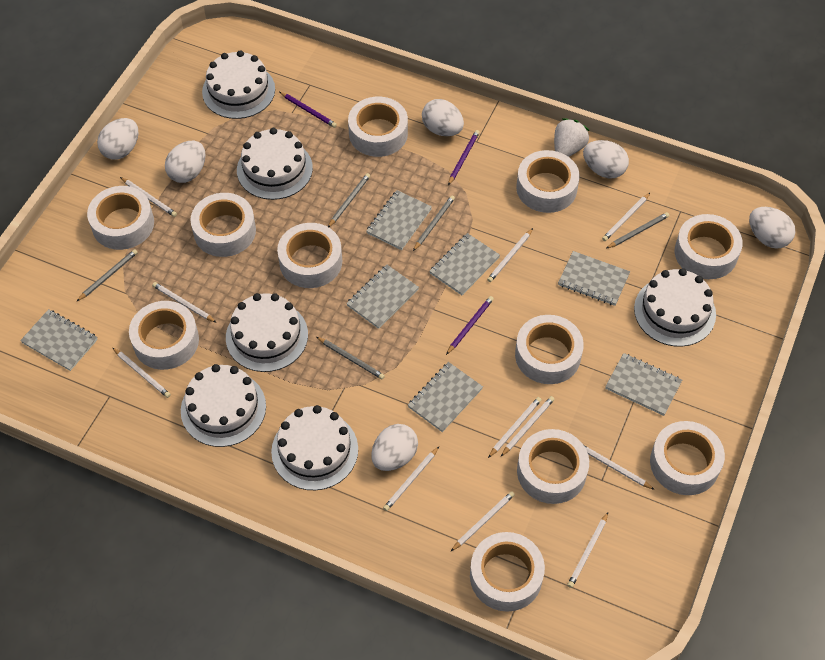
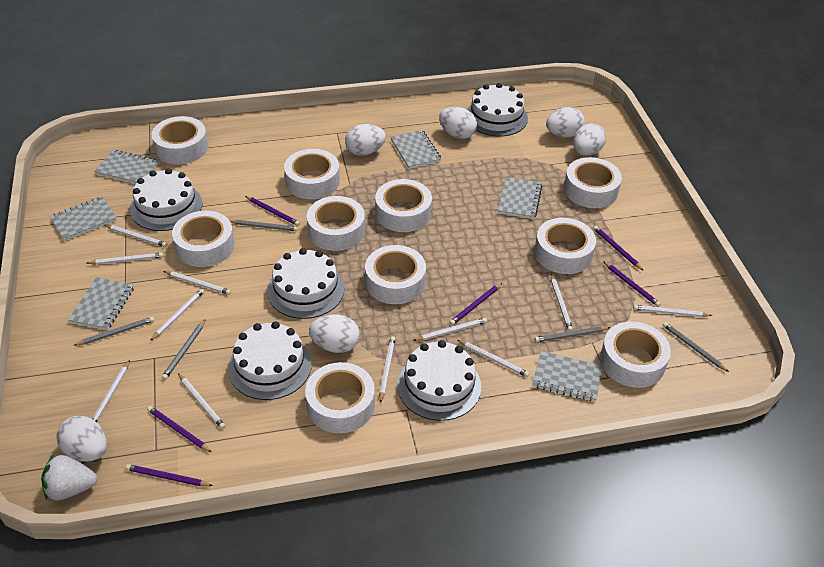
grey notebook: [20,309,98,371] [346,265,419,329] [366,190,432,250] [408,362,483,432] [429,233,500,295] [558,251,630,306] [605,353,682,416] = 7 -> [50,197,117,241] [68,277,134,330] [94,150,159,184] [391,130,441,169] [498,177,543,219] [533,351,603,401] = 6
purple pencil: [280,92,337,128] [446,296,494,355] [448,130,480,185] = 3 -> [125,464,213,486] [147,406,211,452] [245,196,300,226] [450,283,502,325] [593,226,644,271] [603,261,661,307] = 6
white cake: [181,364,266,447] [202,50,275,119] [226,293,308,372] [237,128,313,200] [271,405,358,490] [634,268,716,347] = 6 -> [130,168,203,231] [228,322,312,400] [267,248,344,319] [397,340,481,421] [467,83,528,137] = 5
white tape: [87,186,154,250] [129,301,199,370] [190,193,256,257] [277,223,342,288] [348,97,408,157] [470,532,545,612] [515,315,584,384] [516,150,580,213] [517,429,589,504] [650,421,725,495] [675,214,743,279] = 11 -> [152,116,208,164] [172,211,235,267] [284,149,340,199] [305,362,375,433] [307,196,365,251] [365,245,426,304] [375,179,432,232] [534,218,596,274] [564,157,622,208] [600,321,671,388] = 10

